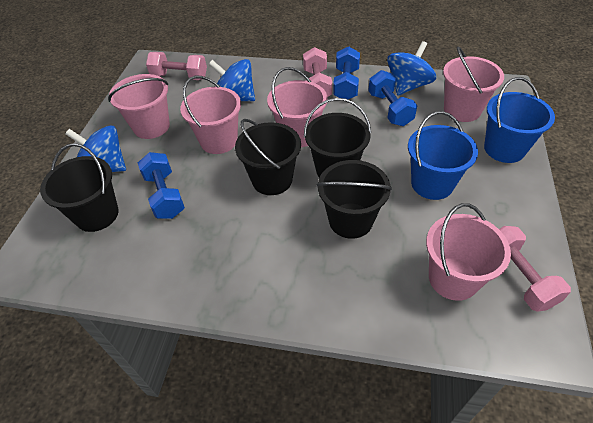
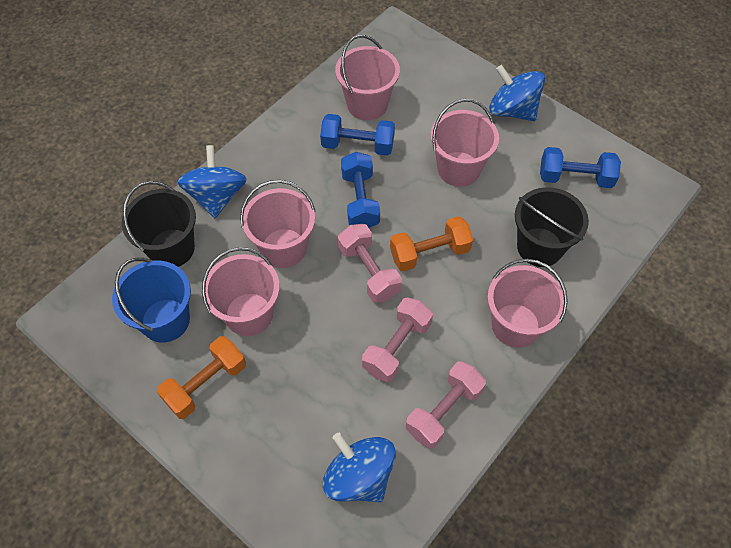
black bucket: [40,143,119,232] [235,119,301,195] [304,98,371,178] [316,160,392,239] = 4 -> [122,181,196,267] [515,187,589,267] = 2
blue bucket: [408,111,478,200] [484,77,555,163] = 2 -> [112,258,191,343] = 1
orange dumbbell: none = 0 -> [157,336,246,419] [390,216,473,271] = 2

